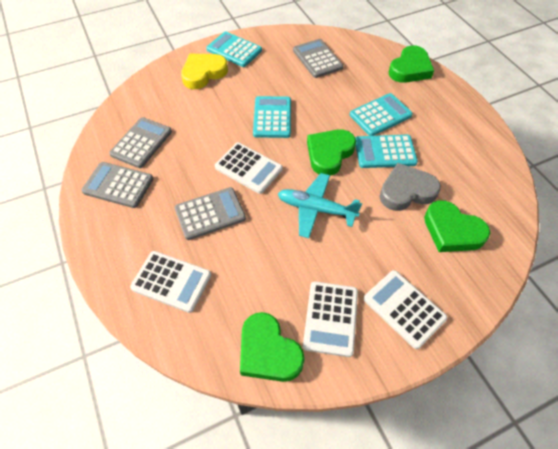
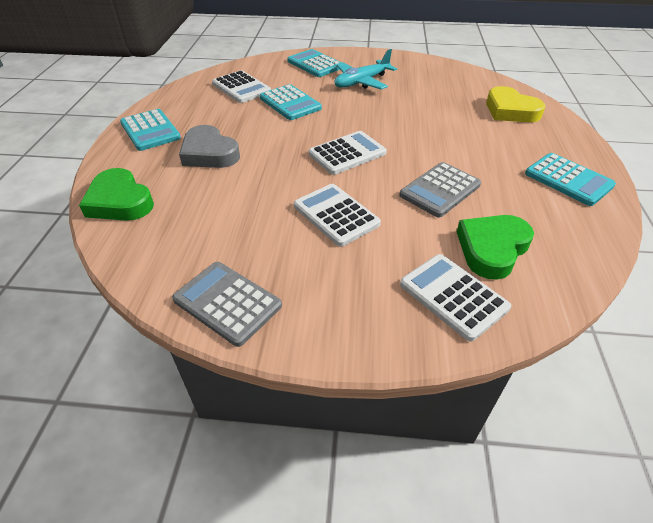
green heart: [240,312,305,382] [307,129,356,176] [389,45,434,83] [424,200,490,252] = 4 -> [79,168,154,221] [457,215,534,280] = 2
grey calculator: [82,162,153,208] [109,117,172,168] [175,187,246,240] [293,39,343,78] = 4 -> [172,262,282,347] [399,162,481,218] = 2

